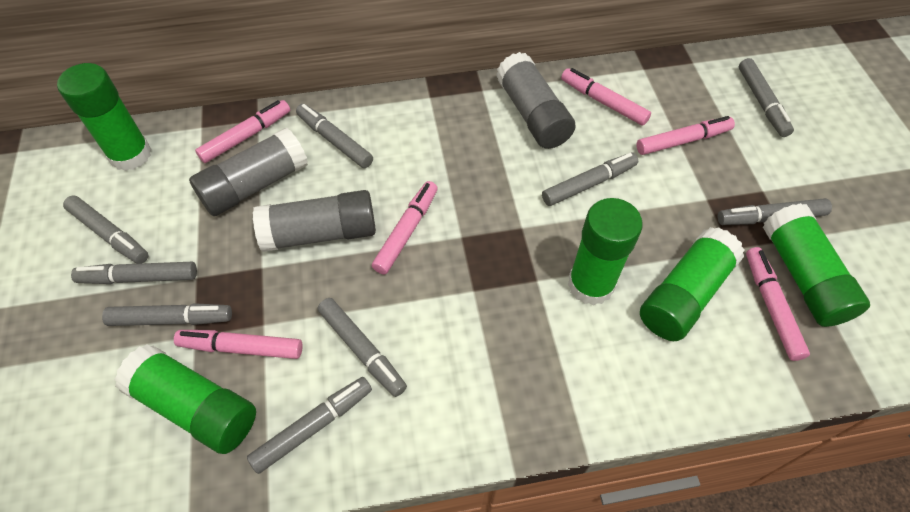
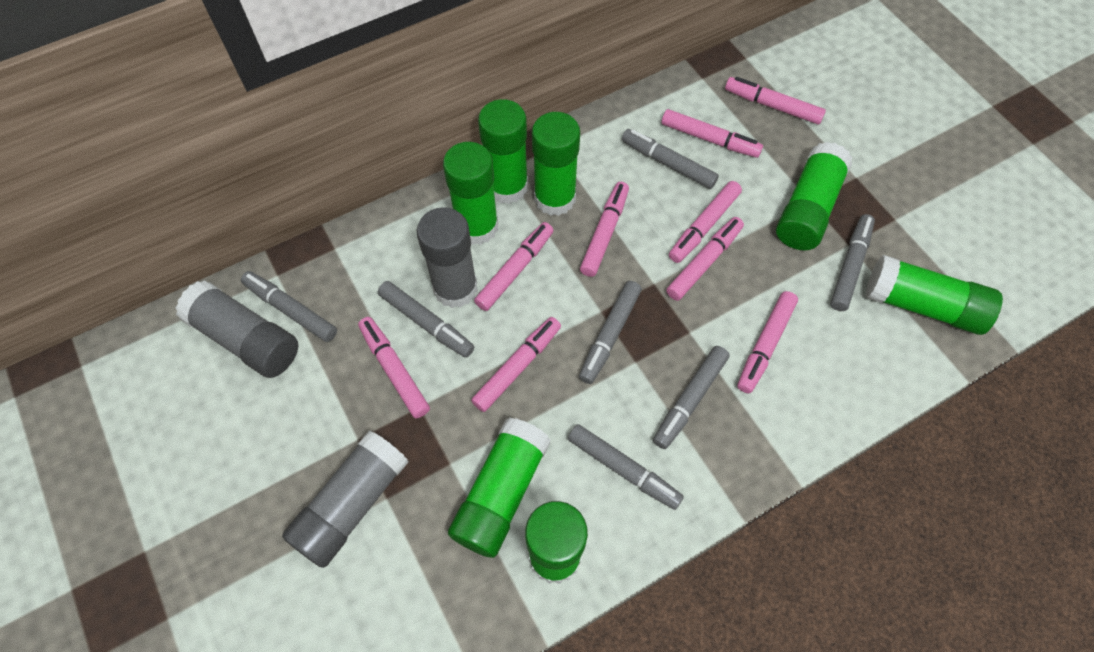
green glue stick: [57,63,152,171] [114,344,256,454] [568,198,643,306] [640,227,745,341] [763,203,870,327] = 5 -> [443,142,498,245] [448,418,551,558] [478,99,528,204] [525,501,588,584] [532,112,580,216] [776,142,853,250] [866,255,1003,335] = 7
grey marker: [63,195,148,264] [71,262,197,284] [102,303,232,326] [247,377,372,474] [296,104,373,168] [318,298,407,397] [542,152,638,206] [718,198,832,225] [739,58,794,137] = 9 -> [241,271,337,342] [378,281,474,358] [568,424,684,510] [579,281,642,384] [622,129,719,189] [653,346,730,449] [830,214,875,311] = 7
pink marker: [174,330,303,359] [195,100,290,163] [372,181,438,274] [561,68,651,126] [636,116,735,155] [746,247,810,361] = 6 -> [358,317,430,418] [471,317,561,412] [474,222,554,311] [580,182,629,277] [661,109,763,158] [666,217,744,301] [669,181,742,263] [725,77,826,124] [737,291,798,393] = 9

